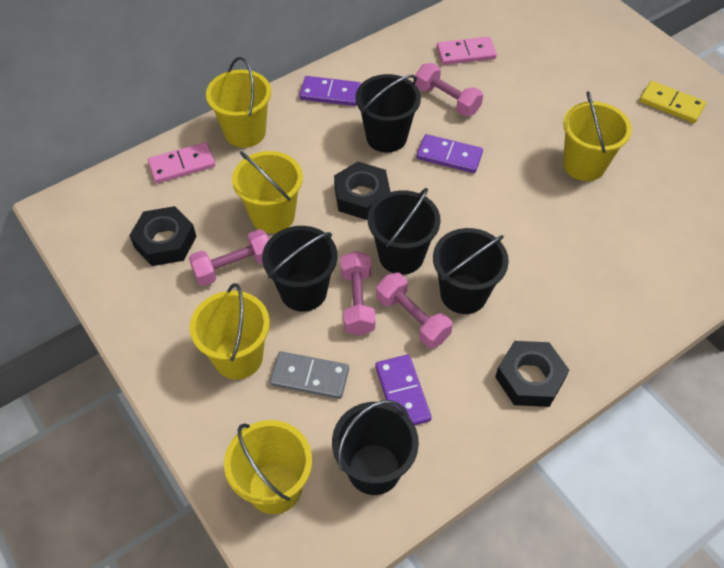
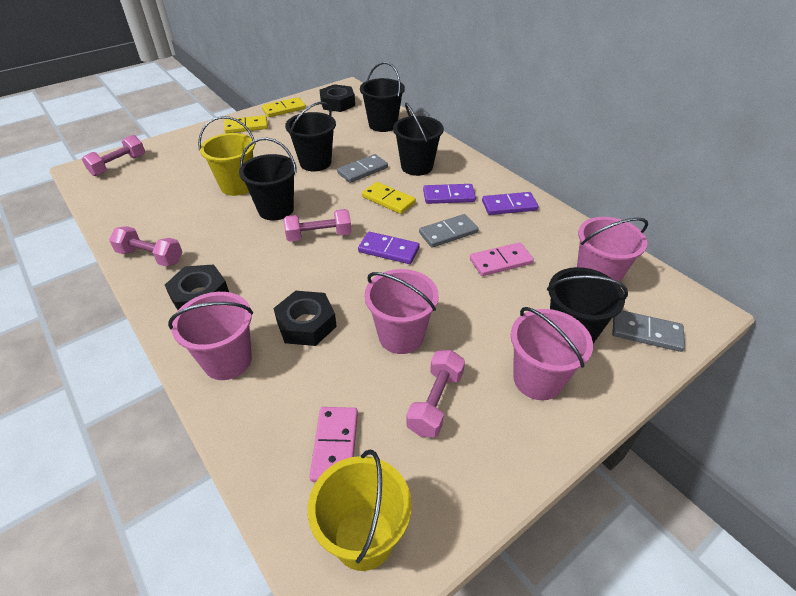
grey domino: [270,351,349,399] = 1 -> [337,154,388,183] [419,214,479,247] [612,310,685,352] = 3
pink bucket: none = 0 -> [168,292,253,380] [364,269,439,354] [511,307,593,400] [577,217,648,282] = 4
yellow bucket: [190,283,270,379] [206,57,271,148] [224,420,312,514] [232,151,303,233] [563,91,632,181] = 5 -> [198,116,256,196] [308,450,412,571] = 2
yellow domino: [640,81,706,123] = 1 -> [224,115,268,133] [262,97,306,117] [362,182,416,214] = 3

